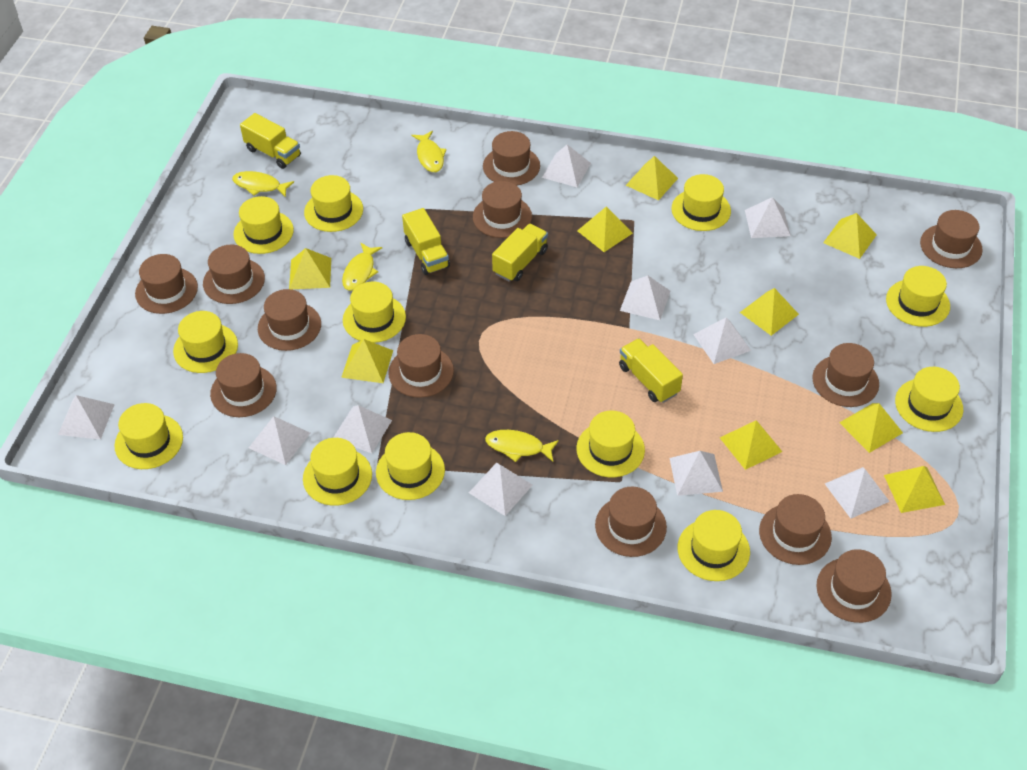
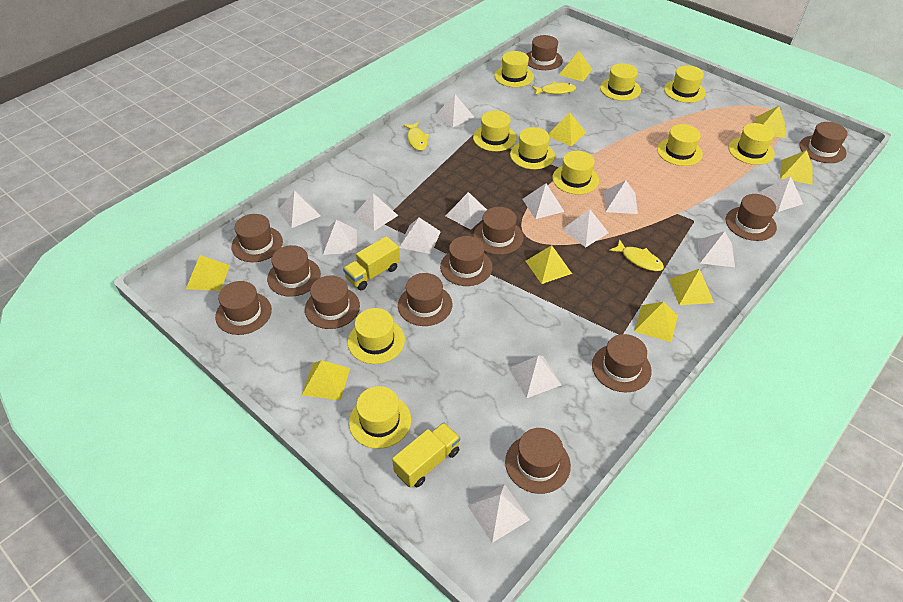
white pyramid: [58,395,115,440] [249,416,310,465] [333,405,392,453] [469,462,533,516] [542,145,591,187] [620,275,670,320] [669,451,723,496] [693,317,751,364] [745,197,791,238] [825,467,890,519] = 10 -> [278,191,320,228] [323,220,357,255] [353,193,398,231] [399,217,441,254] [435,94,474,127] [446,192,487,230] [467,484,530,543] [509,355,561,398] [522,183,564,219] [562,209,609,247] [604,180,638,214] [698,231,735,267] [757,176,803,212] = 13
yellow fish: [232,171,294,197] [342,243,382,291] [412,131,447,172] [485,430,559,462] = 4 -> [403,122,430,151] [532,82,576,95] [609,239,664,271] = 3
yellow hat: [115,403,183,469] [173,311,238,373] [233,196,294,254] [303,438,372,506] [304,175,363,232] [343,282,406,343] [376,432,445,500] [576,411,645,477] [671,174,731,231] [678,510,750,581] [886,266,950,327] [895,367,963,432] = 12 -> [348,308,405,364] [349,386,411,449] [473,111,517,151] [494,51,534,87] [510,127,555,169] [552,151,599,194] [600,63,641,101] [657,124,703,166] [664,65,706,103] [728,123,775,165] = 10
yellow truck: [240,113,301,169] [402,208,450,275] [492,224,548,282] [619,338,683,403] = 4 -> [343,236,400,290] [392,422,460,488] = 2

